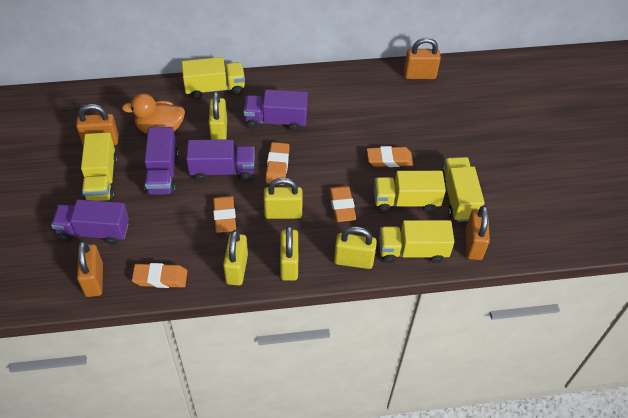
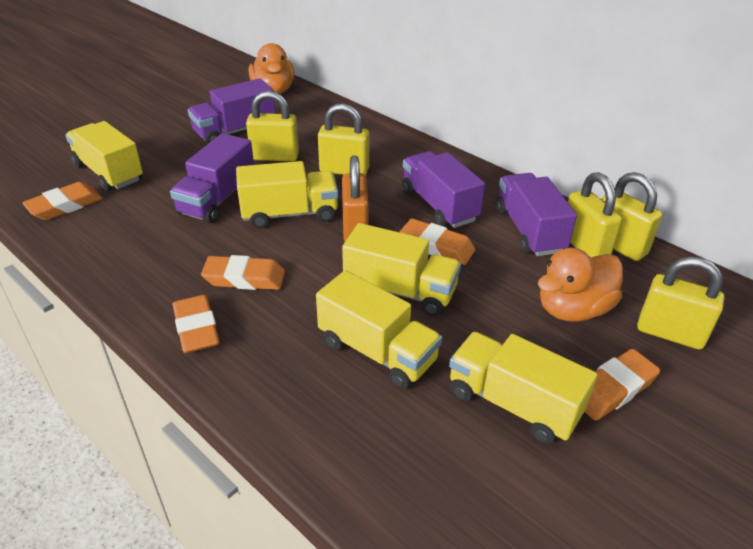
orange duck: [122,93,185,134] = 1 -> [249,43,294,94] [538,248,623,322] = 2
orange padlock: [76,104,119,145] [77,241,103,297] [404,37,441,79] [465,205,490,260] = 4 -> [342,156,368,241] = 1

